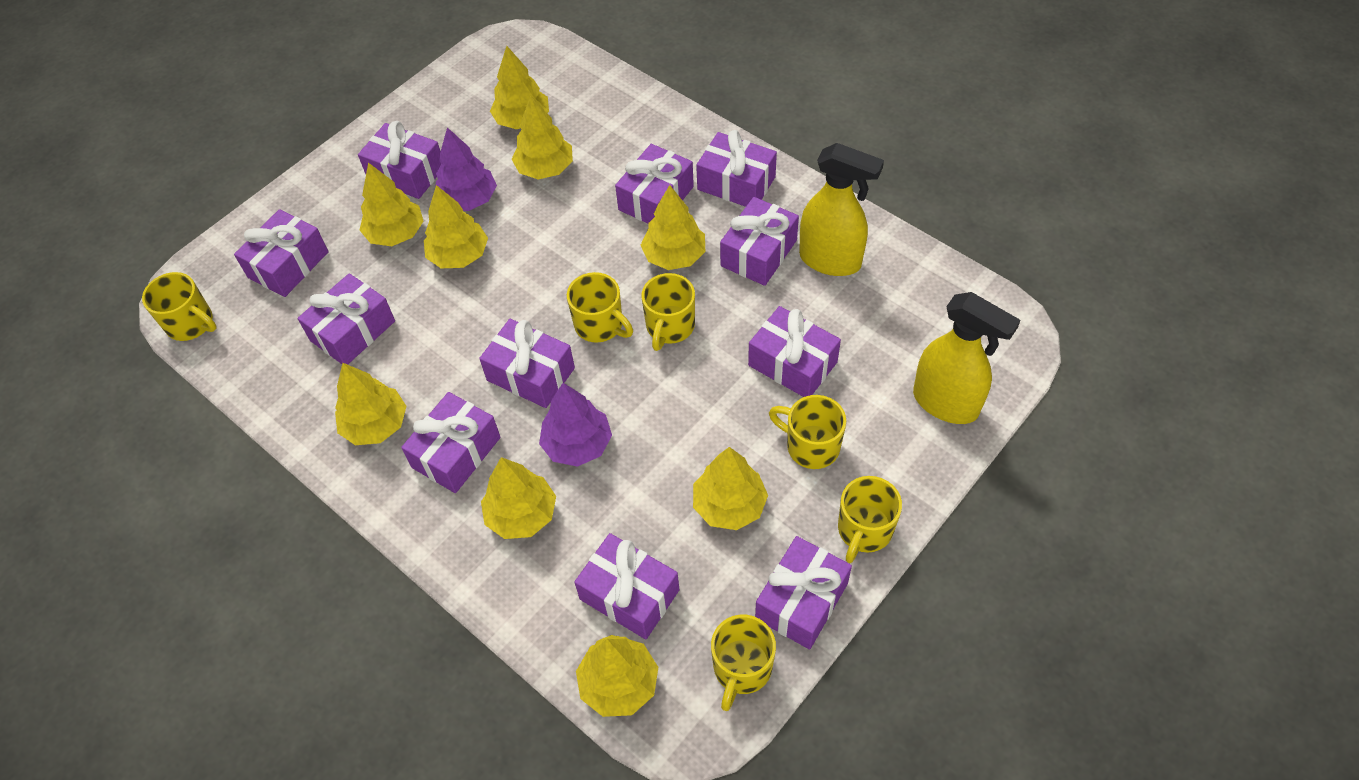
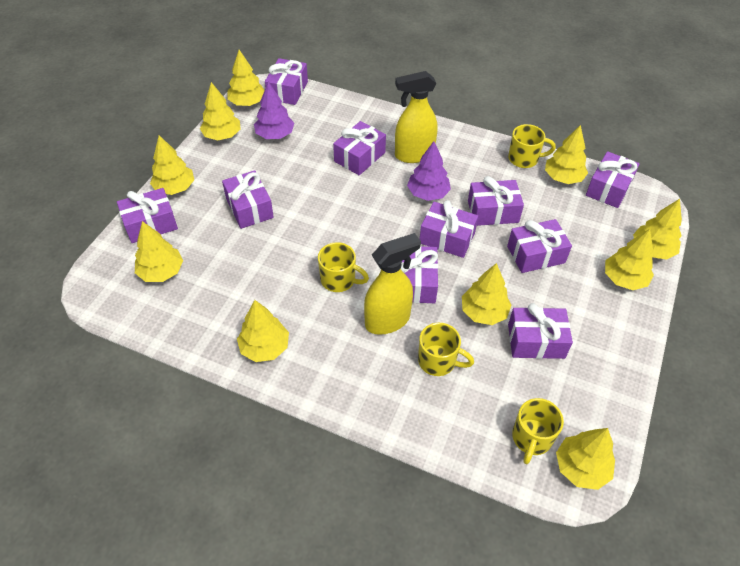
purple gift: [234,209,328,297] [298,273,395,365] [358,121,442,199] [401,392,501,493] [479,319,575,408] [574,533,679,639] [615,144,694,224] [696,130,777,207] [720,197,799,286] [748,306,841,397] [755,536,852,649] = 11 -> [117,188,178,243] [222,170,274,229] [265,58,308,105] [333,121,386,175] [401,246,438,303] [420,200,478,258] [468,176,524,226] [507,219,572,273] [508,303,573,359] [586,151,640,208] = 10
yellow mug: [142,272,217,341] [567,272,633,343] [642,273,695,351] [711,615,776,711] [769,395,846,469] [838,476,902,563] = 6 -> [318,242,369,292] [418,323,474,376] [508,124,556,168] [512,398,564,464] = 4
yellow tree: [335,363,406,445] [359,163,424,246] [424,185,488,268] [481,457,556,539] [490,46,549,129] [512,95,573,179] [576,635,658,717] [641,185,705,270] [693,447,768,530] = 9 -> [135,221,183,282] [150,135,194,195] [200,82,241,141] [228,50,265,106] [237,300,289,362] [462,263,512,325] [545,125,588,184] [556,428,615,490] [605,229,654,290] [633,199,682,260] = 10

